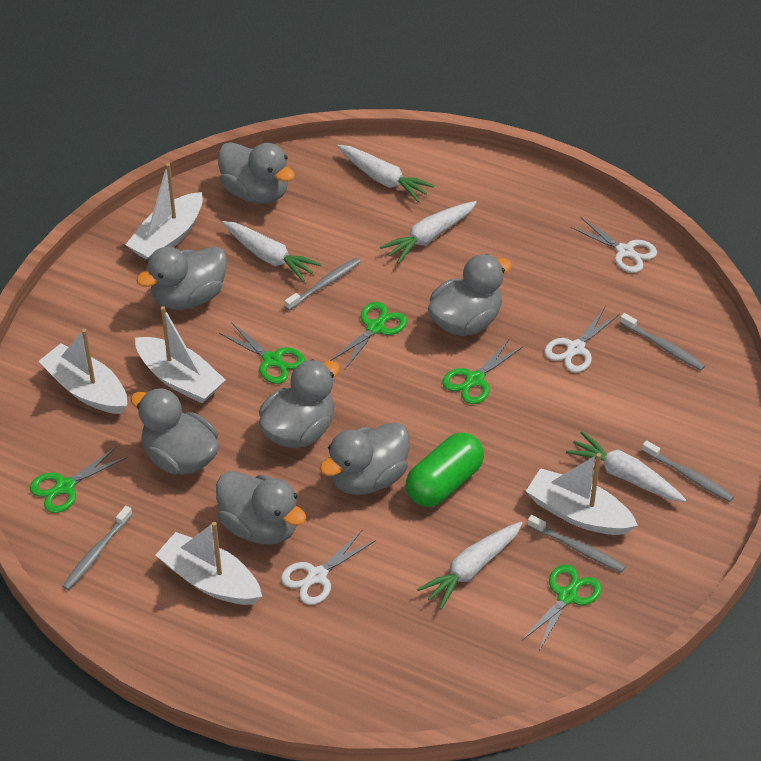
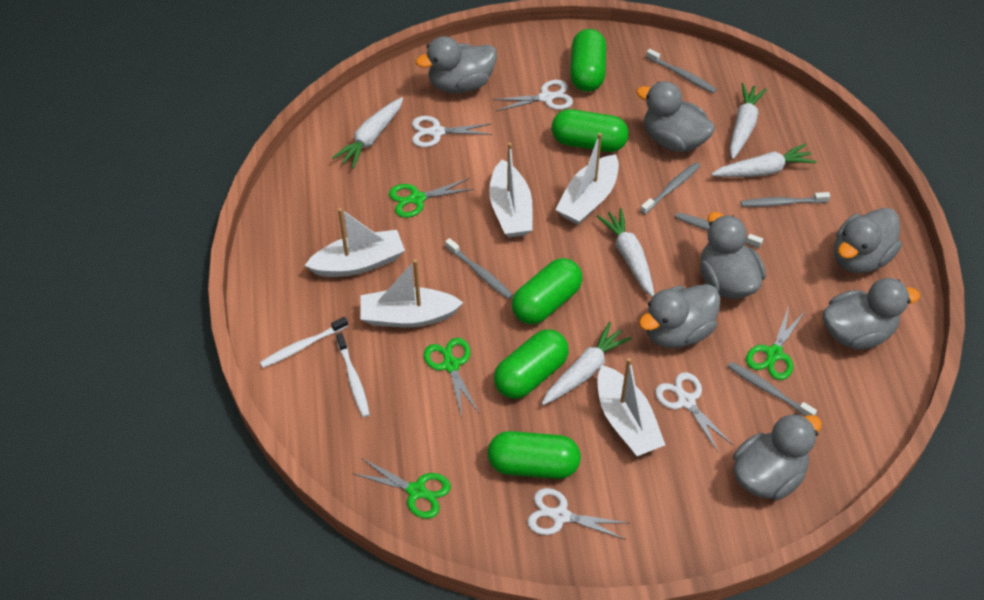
green capsule: [406,432,484,507] = 1 -> [488,431,581,479] [494,329,569,399] [512,258,582,324] [552,109,629,152] [570,29,606,92] = 5
green scissors: [30,446,127,513] [219,322,305,384] [330,302,407,370] [442,338,524,404] [522,564,602,650] = 5 -> [354,458,451,519] [389,178,474,218] [424,338,479,417] [746,306,804,380] = 4
grey toothbrush: [62,506,133,590] [285,258,361,310] [527,515,626,572] [620,313,705,370] [642,440,734,502] = 5 -> [445,238,513,299] [640,162,700,215] [646,49,717,93] [675,212,763,248] [728,362,817,416] [740,192,830,207] = 6
white scissors: [281,530,376,605] [544,307,620,373] [570,217,657,273] = 3 -> [412,116,492,147] [492,80,573,111] [527,488,628,540] [655,372,733,453] = 4
white toothbrush: none = 0 -> [260,317,348,368] [336,333,370,417] = 2

